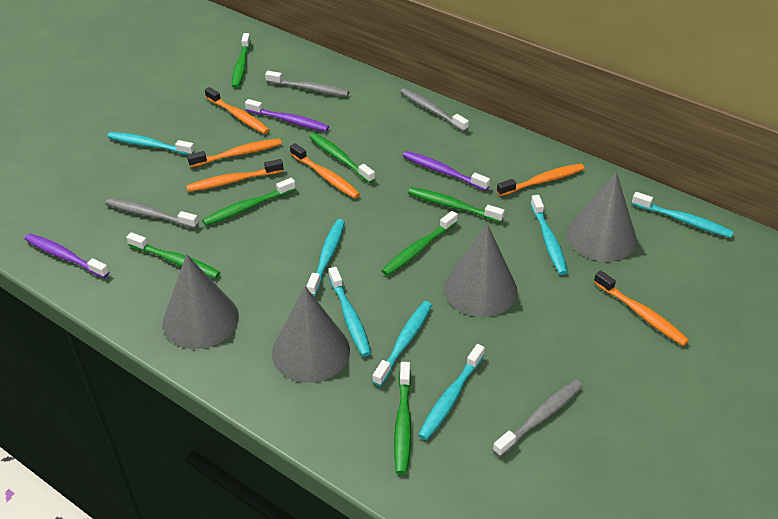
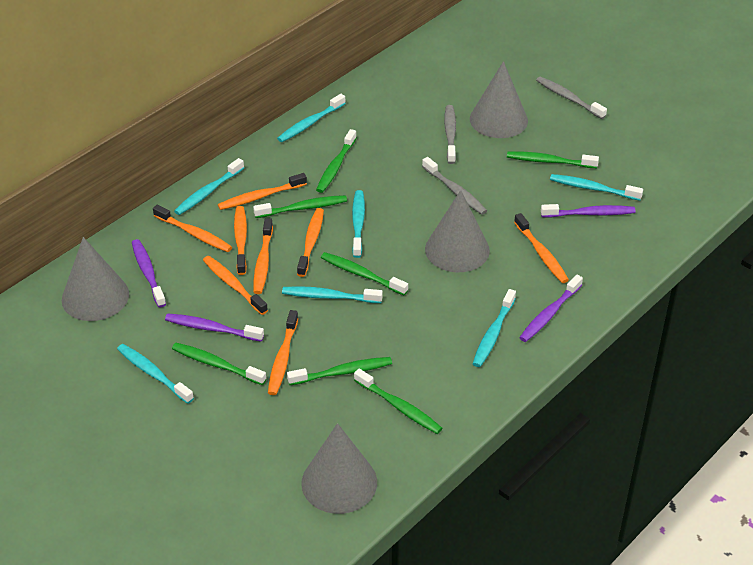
grey toothbrush: [106,198,199,228] [265,71,349,96] [400,88,469,132] [493,380,583,457] = 4 -> [422,157,487,215] [444,105,456,164] [536,76,607,119] = 3
orange toothbrush: [186,159,283,192] [187,138,282,167] [205,87,269,134] [290,143,360,199] [497,164,585,196] [594,270,689,346] = 6 -> [153,205,232,252] [203,256,268,315] [218,173,307,210] [234,206,247,275] [253,218,273,294] [268,310,298,395] [297,208,324,277] [514,213,569,283] = 8
purple toothbrush: [25,234,109,278] [245,99,329,131] [403,151,490,191] = 3 -> [132,239,166,308] [165,314,264,342] [519,275,583,342] [541,204,636,218] = 4

